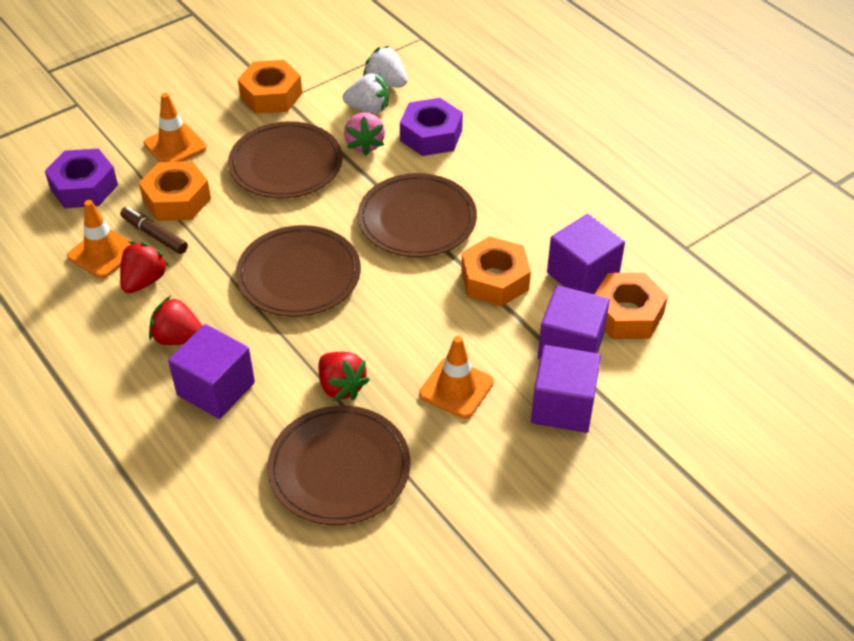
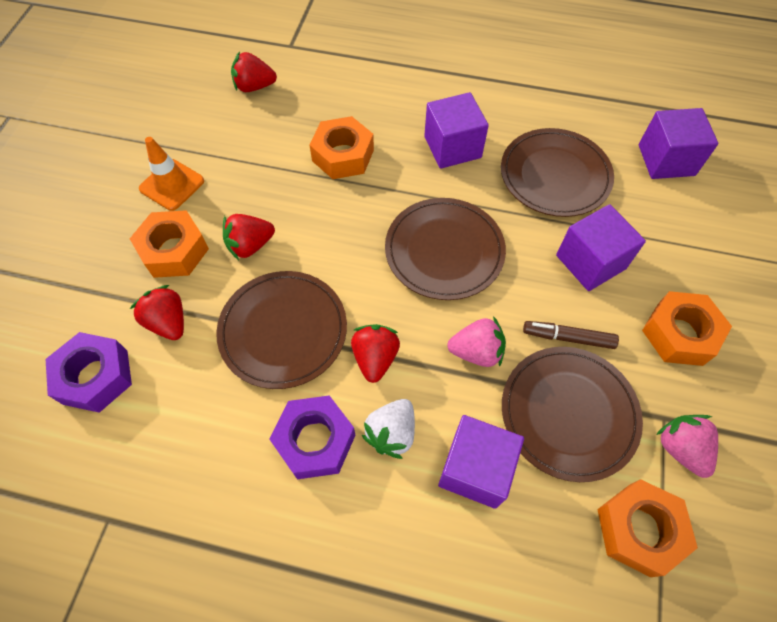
orange traffic cone: [67,200,132,278] [144,93,207,162] [419,336,494,419] = 3 -> [139,137,204,211] = 1
pink strawberry: [344,112,385,156] = 1 -> [447,316,506,367] [656,415,718,478] = 2
red strawberry: [120,242,169,293] [149,296,202,345] [318,352,370,401] = 3 -> [130,285,184,340] [223,214,275,260] [231,51,277,92] [351,324,400,383] = 4
white strawberry: [343,73,389,113] [363,46,407,87] = 2 -> [362,399,415,459] = 1

